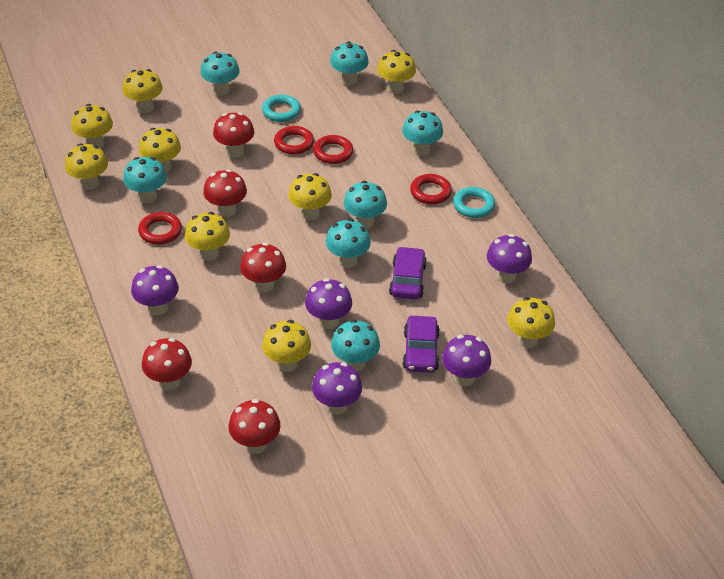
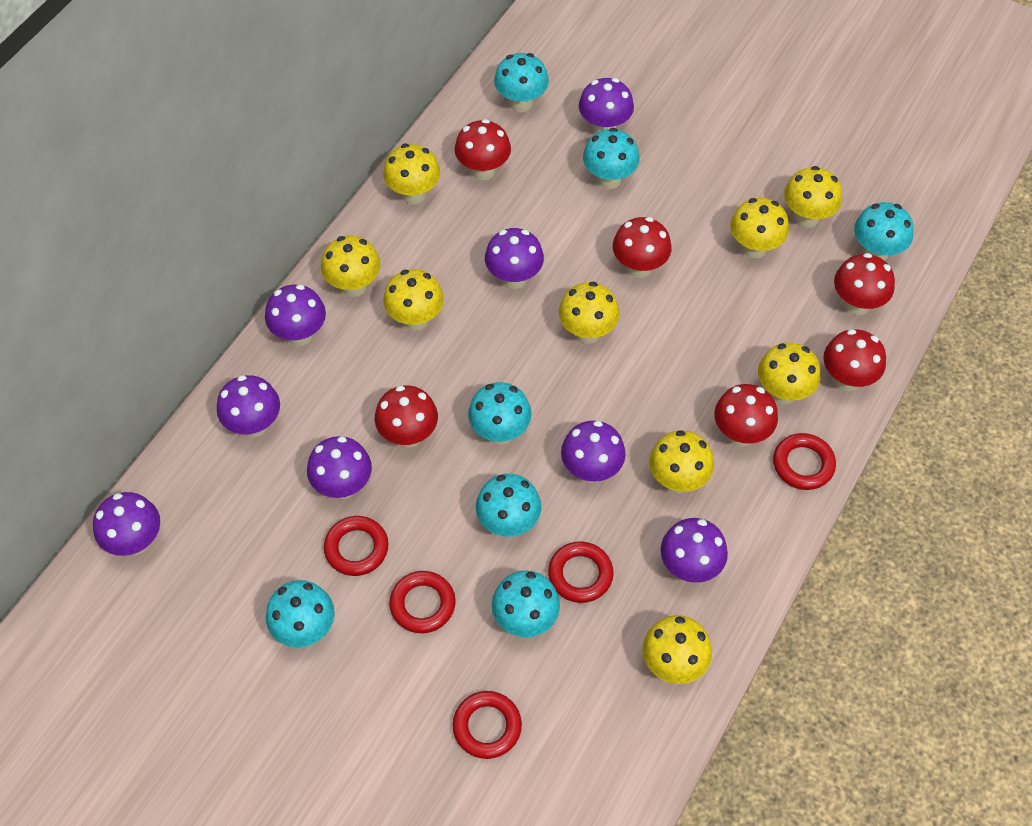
purple car: [389,246,427,299] [403,316,440,373] = 2 -> none = 0
purple mushroom: [131,265,179,316] [305,278,352,329] [312,362,362,415] [442,335,491,386] [487,234,532,283] = 5 -> [93,492,160,556] [217,375,280,437] [265,284,326,346] [307,436,372,499] [485,228,544,289] [561,421,626,483] [579,78,634,134] [661,518,728,583] = 8
red mushroom: [142,338,192,390] [203,169,247,217] [213,112,254,157] [228,399,280,454] [240,243,286,293] = 5 -> [375,385,438,448] [455,119,511,180] [613,217,671,278] [714,384,778,446] [824,329,886,391] [834,253,895,315] = 6
red ring: [138,212,182,245] [274,126,314,155] [313,135,353,164] [410,174,452,204] = 4 -> [324,516,389,576] [389,571,456,633] [452,691,522,759] [548,542,614,603] [773,433,836,490] = 5
turquoise ring: [262,94,301,122] [453,187,495,218] = 2 -> none = 0

